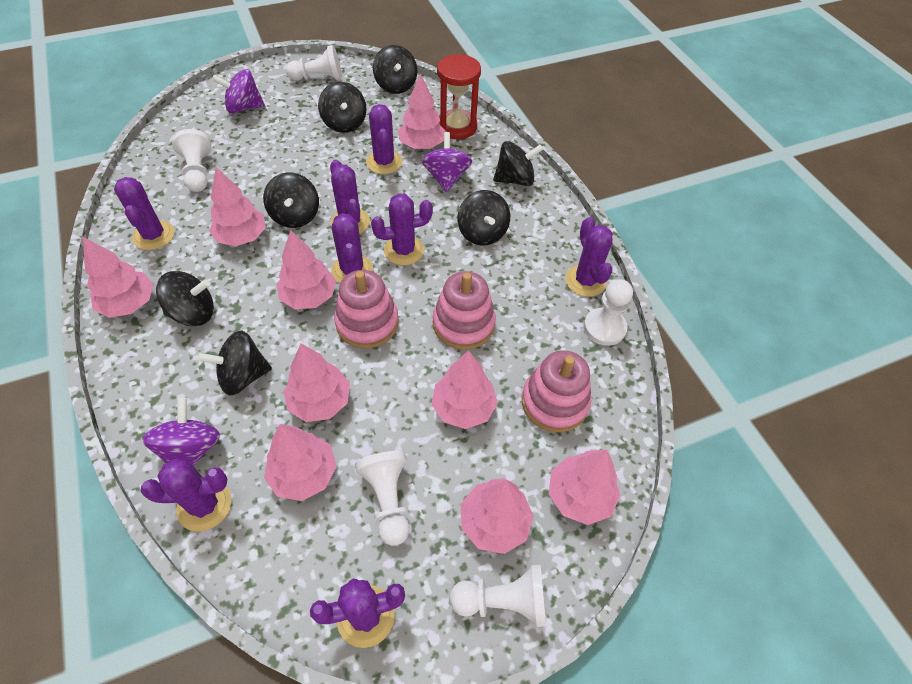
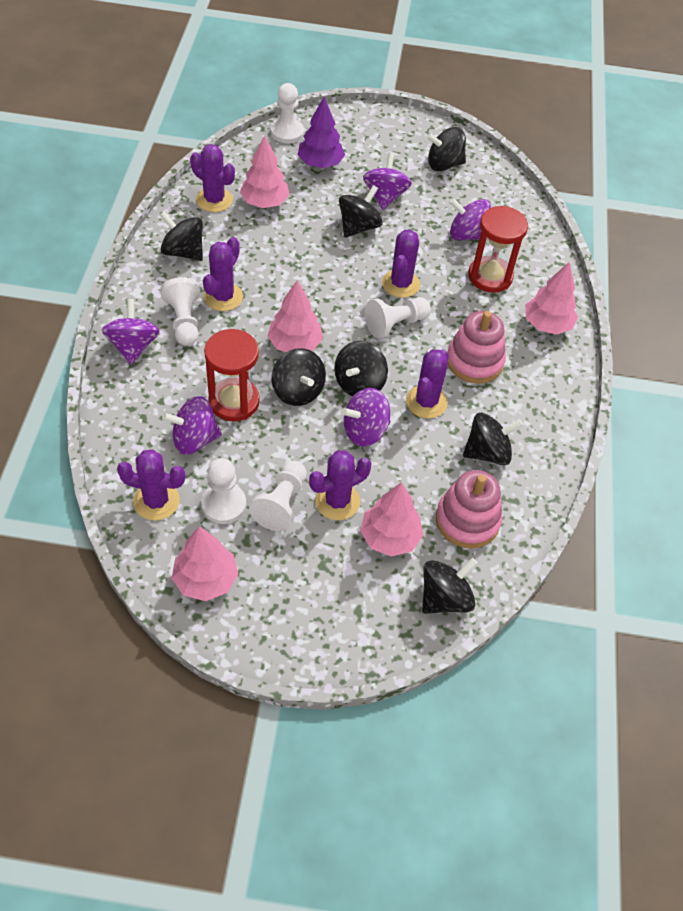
pink stacking toy: [334,270,399,349] [433,271,496,350] [522,350,591,432] = 3 -> [436,470,502,548] [447,311,506,384] = 2
pink tree: [83,237,153,318] [209,167,266,246] [264,424,337,501] [276,230,336,309] [283,344,350,422] [398,74,446,149] [431,351,498,429] [461,478,534,554] [549,450,620,525] = 9 -> [172,526,238,601] [240,135,289,208] [268,281,323,352] [360,482,423,557] [525,262,578,335] = 5
purple cactus: [114,177,174,250] [141,458,232,531] [310,579,405,648] [330,160,370,234] [331,213,373,283] [366,104,402,174] [371,193,433,265] [565,217,612,297] = 8 -> [117,449,185,521] [190,144,235,212] [203,237,243,311] [309,450,371,520] [382,230,420,298] [406,349,449,419] = 6
purple spinning top: [142,398,220,466] [212,69,265,114] [421,132,472,192] = 3 -> [102,299,160,365] [162,396,222,455] [341,388,390,447] [363,152,412,210] [450,198,491,240] = 5
purple tree: none = 0 -> [298,97,345,168] = 1
red hourglass: [437,54,481,139] = 1 -> [204,329,260,422] [468,206,528,293] = 2

